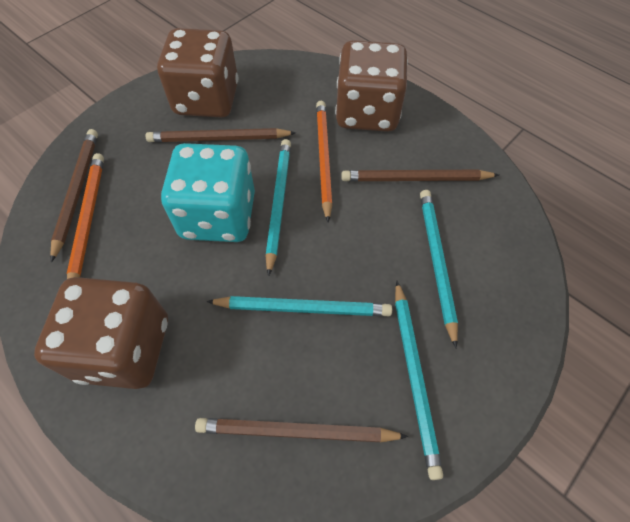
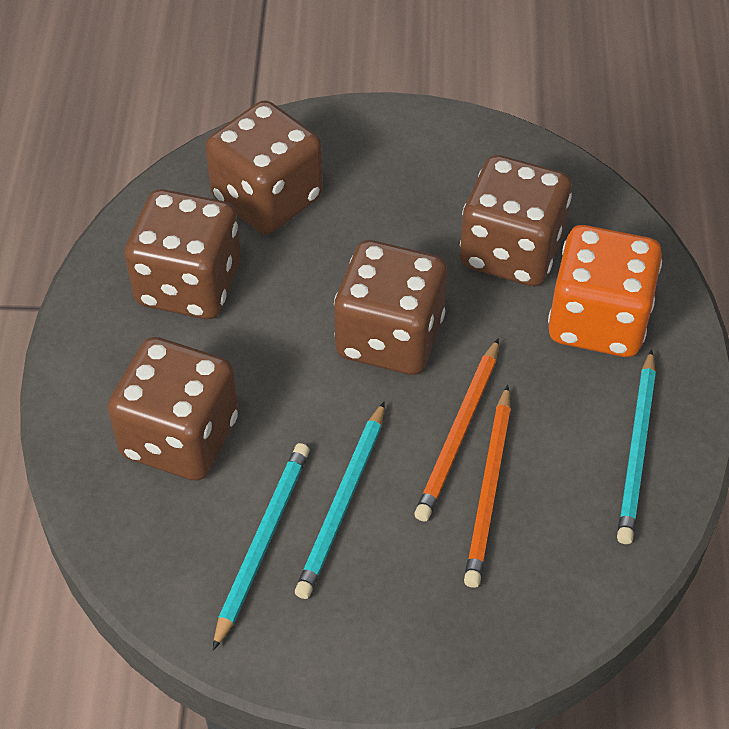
brown dice: [34,277,168,389] [157,28,238,118] [335,40,408,132] = 3 -> [108,337,239,481] [125,189,241,319] [205,101,323,234] [334,240,447,375] [460,155,572,286] = 5
brown pencil: [50,129,98,263] [145,128,296,142] [195,418,408,443] [341,170,499,181] = 4 -> none = 0
orange dice: none = 0 -> [548,225,662,357] = 1
turquoise dice: [161,143,255,242] = 1 -> none = 0
turquoise pencil: [206,296,392,316] [265,139,291,276] [395,281,443,480] [420,190,458,349] = 4 -> [213,443,309,651] [295,401,385,599] [617,349,656,544] = 3

